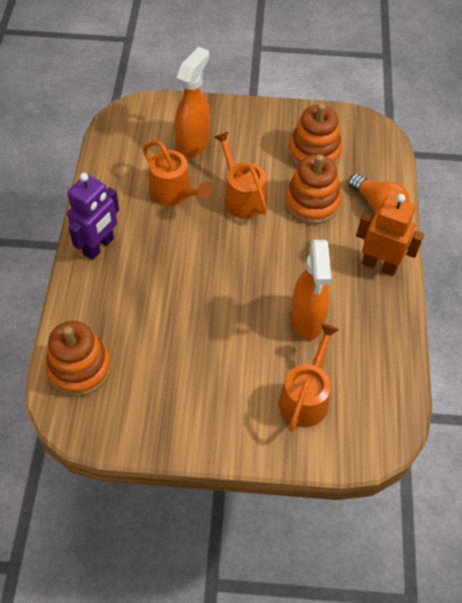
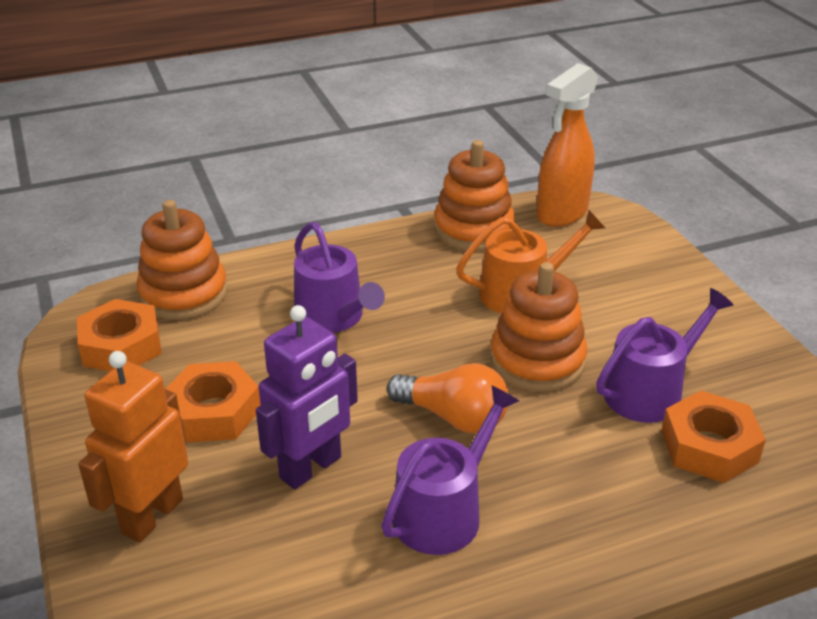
orange nut: none = 0 -> [77,299,162,371] [166,361,261,443] [661,391,766,483] = 3
orange spray bottle: [175,47,210,158] [291,240,331,340] = 2 -> [537,63,598,227] = 1
orange watering can: [143,141,212,206] [214,131,267,219] [279,323,339,432] = 3 -> [456,210,605,313] = 1
purple watering can: none = 0 -> [294,222,385,333] [381,385,519,555] [596,288,734,423] = 3

